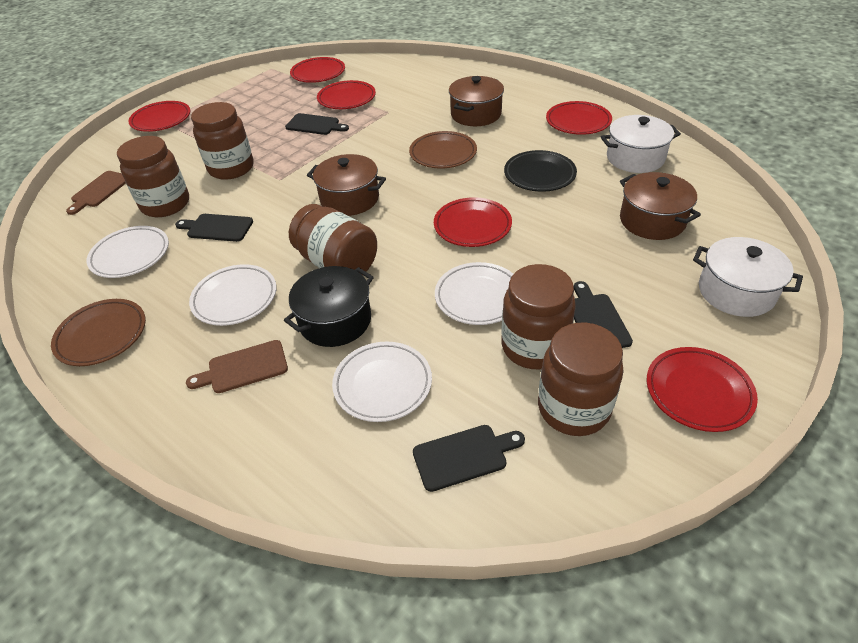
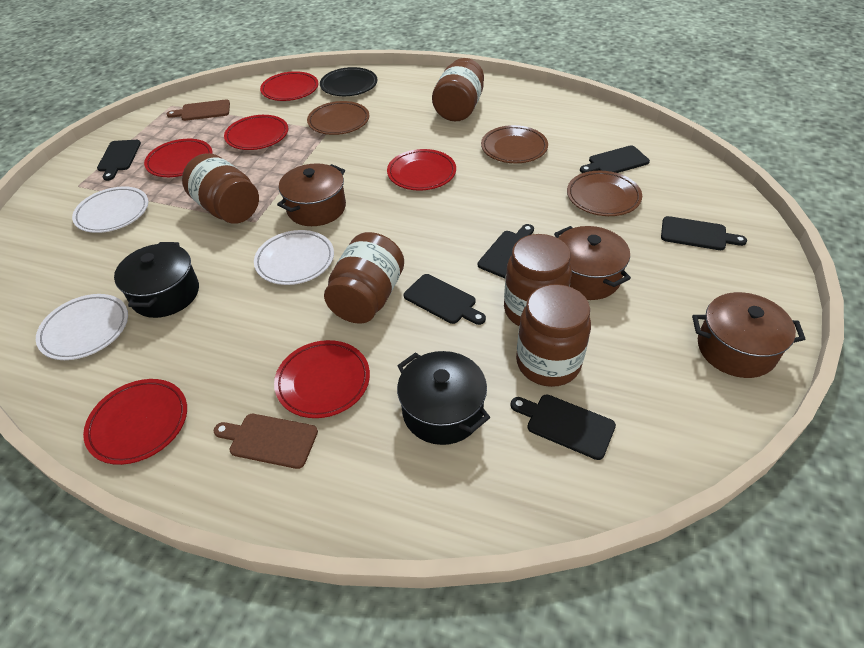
black cutting board: [175,214,253,242] [285,113,349,135] [413,425,525,492] [574,281,633,348] = 4 -> [97,140,141,181] [404,274,486,325] [478,224,534,278] [510,395,616,460] [580,146,650,173] [661,216,747,250] = 6
black pot: [284,266,374,347] = 1 -> [114,242,199,318] [397,351,490,445] = 2
brown plate: [51,299,146,366] [409,131,477,168] = 2 -> [307,101,369,135] [481,125,548,163] [567,171,642,216] = 3
white plate: [87,226,169,278] [189,264,276,326] [332,341,432,422] [435,262,513,325] = 4 -> [36,294,128,360] [72,186,148,233] [254,230,334,285] = 3
white pot: [601,115,681,173] [693,237,803,317] = 2 -> none = 0

